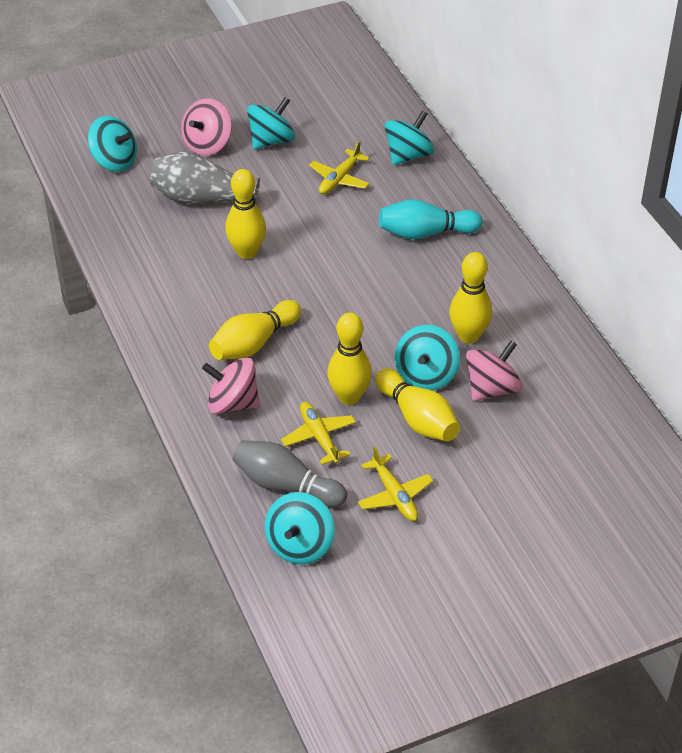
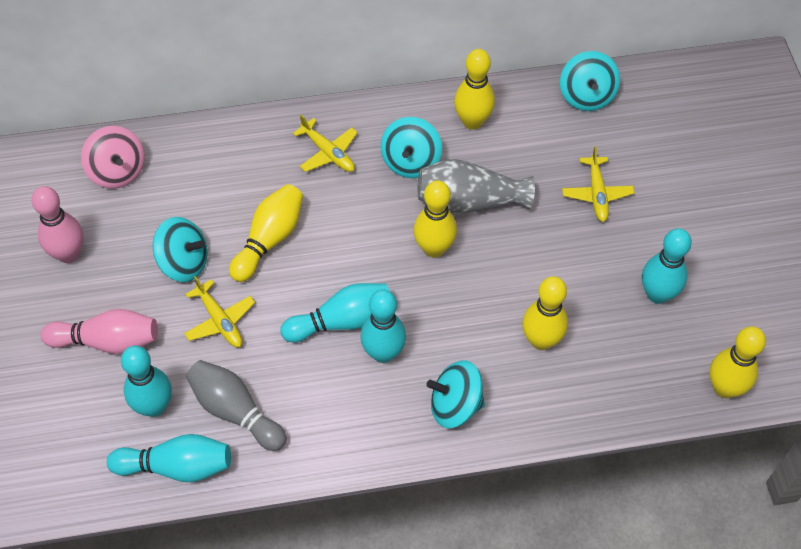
pink bowling pin: none = 0 -> [31,186,84,263] [41,309,158,354] = 2
pink spinning top: [181,98,232,156] [202,357,260,414] [466,341,522,401] = 3 -> [81,126,145,189] = 1
turquoise bowling pin: [379,199,482,239] = 1 -> [107,434,231,482] [121,346,172,417] [280,283,389,343] [360,290,406,363] [642,228,692,304] = 5
turquoise spinning top: [88,116,137,172] [247,97,295,149] [265,492,335,564] [385,110,434,165] [395,325,460,390] = 5 -> [152,217,208,282] [381,117,442,178] [427,360,485,428] [560,51,620,111] = 4

